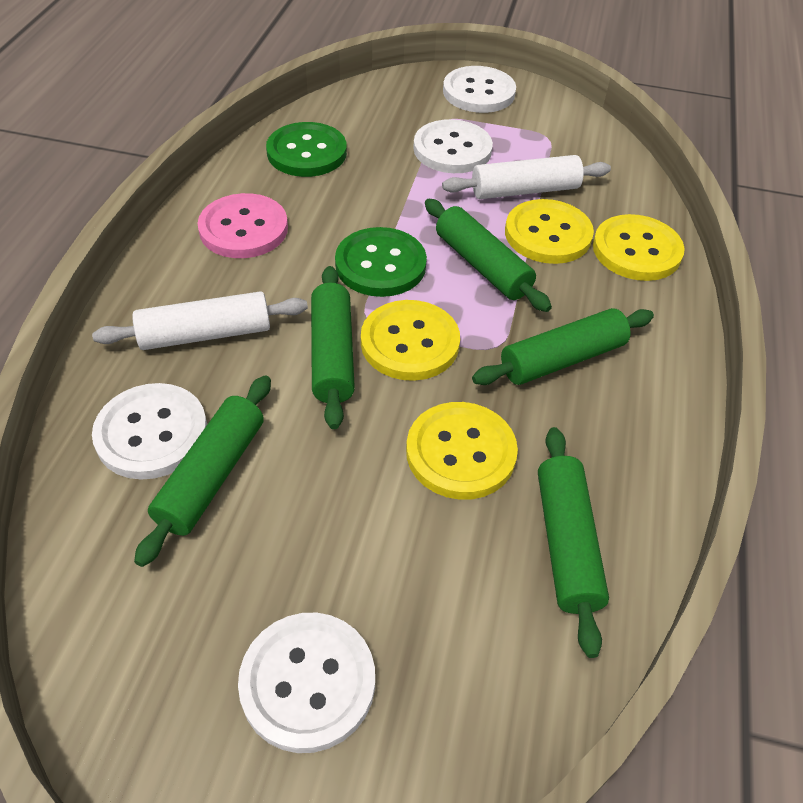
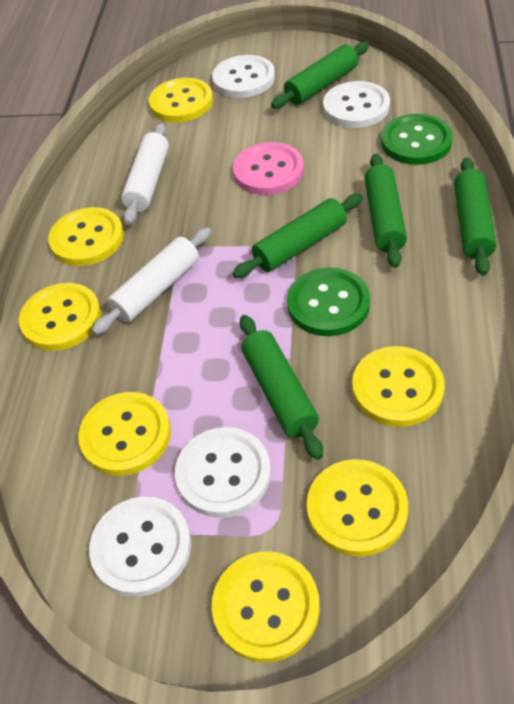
yellow button: [361,300,460,381] [406,402,518,500] [505,199,594,264] [593,214,685,281] = 4 -> [19,283,101,351] [48,207,124,266] [78,392,171,476] [149,78,213,123] [212,551,320,662] [307,459,408,557] [352,346,445,427] = 7

